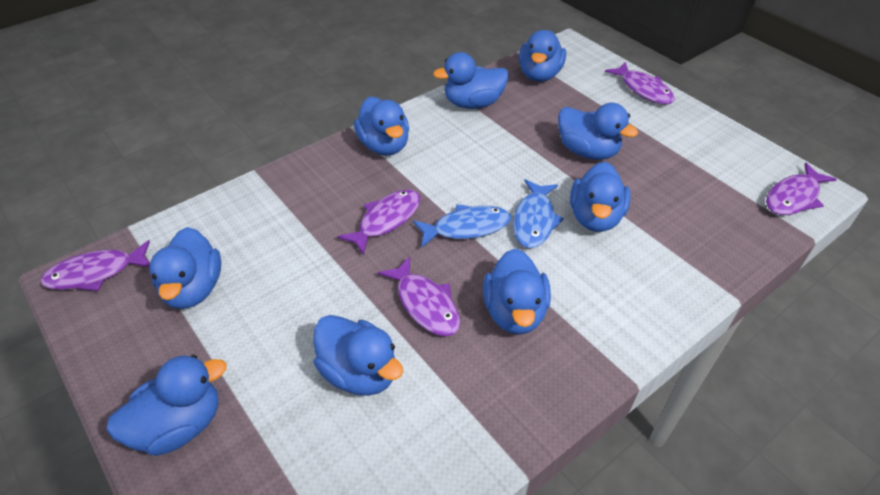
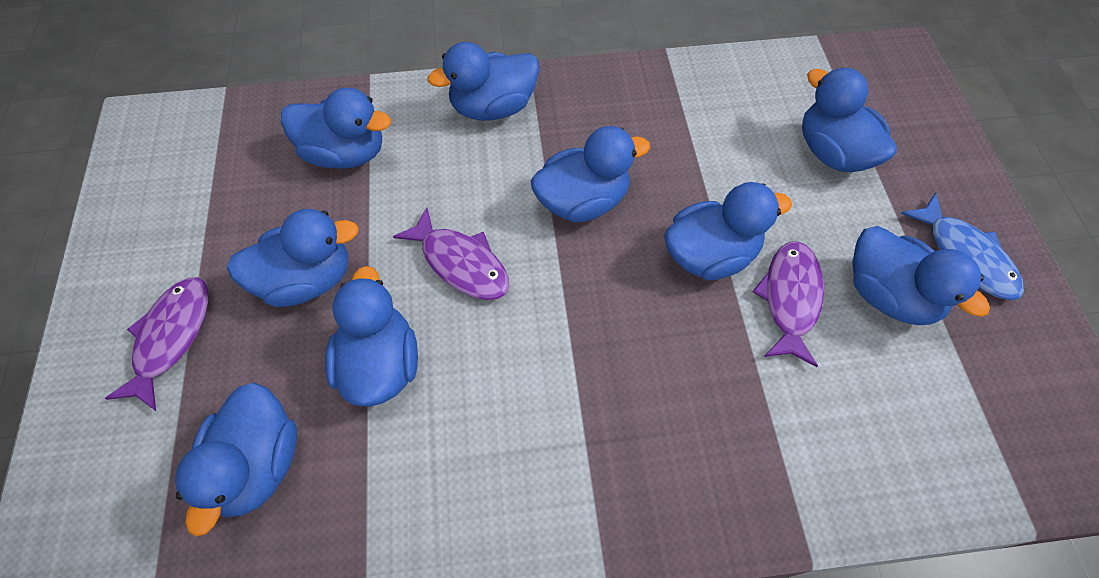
blue fish: [413,204,511,248] [513,179,564,248] = 2 -> [900,193,1024,300] = 1
purple fish: [40,240,150,291] [337,189,420,255] [378,256,460,336] [605,62,675,105] [766,163,837,215] = 5 -> [105,277,208,411] [393,207,509,300] [752,241,824,367] = 3

